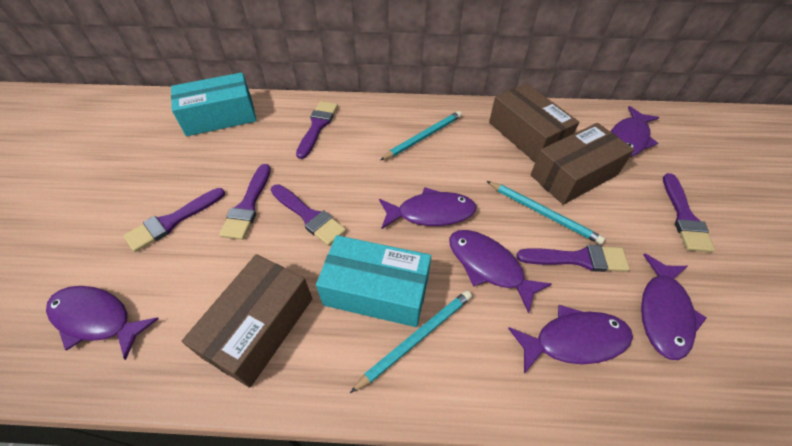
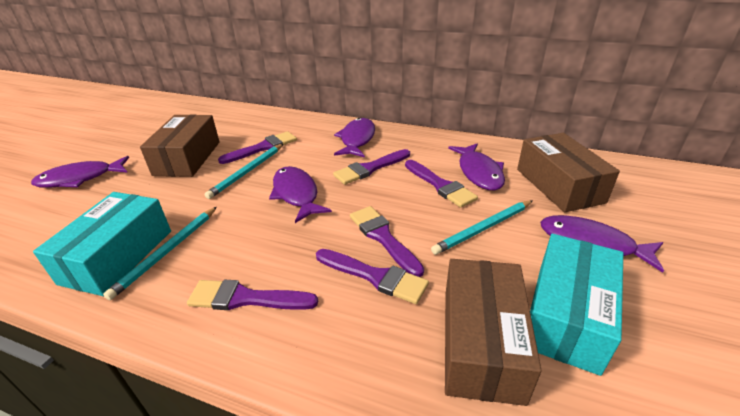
purple fish: [46,286,159,360] [379,187,477,229] [449,230,552,314] [508,305,633,374] [611,106,659,157] [641,253,707,360] = 6 -> [31,156,129,188] [269,166,332,223] [334,118,375,157] [448,143,505,190] [540,215,664,273] = 5

